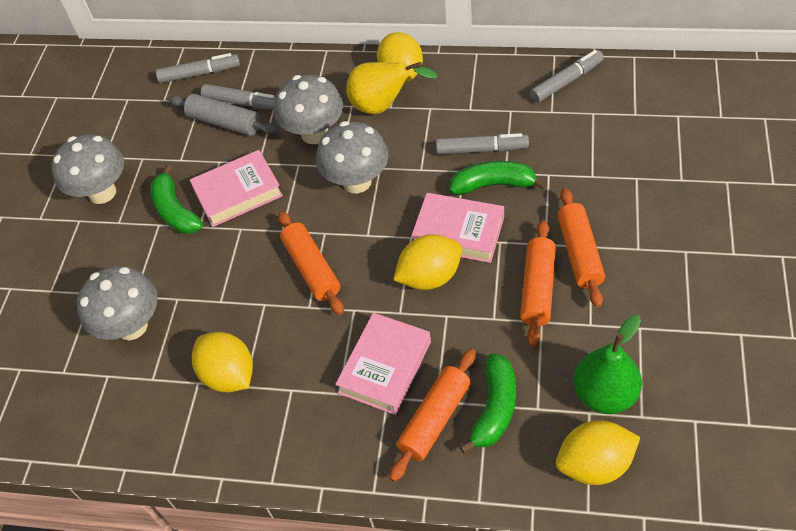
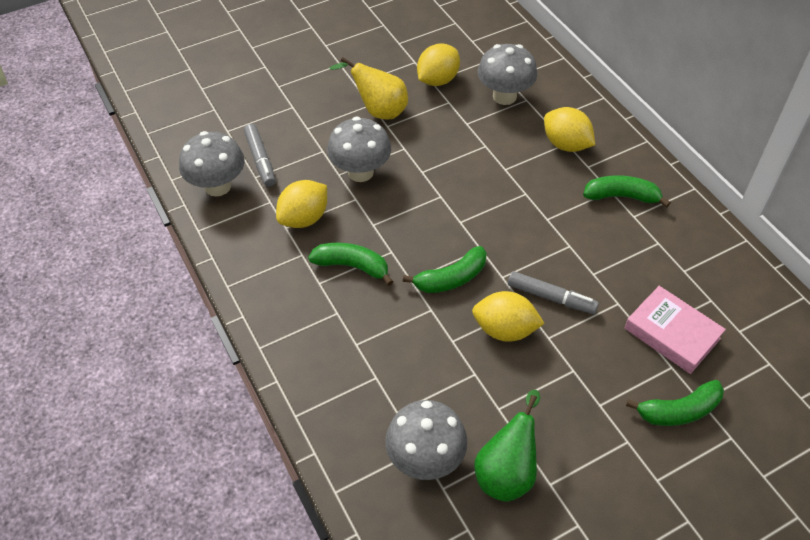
green banana: [150,165,203,234] [449,161,547,195] [460,353,516,454] = 3 -> [308,243,394,286] [403,246,487,293] [583,175,671,207] [626,380,724,426] = 4
grey marker: [156,53,240,83] [201,84,276,110] [436,133,529,155] [530,50,604,103] = 4 -> [244,124,276,187] [508,271,599,314] = 2
grey rolling pin: [169,94,277,136] = 1 -> none = 0
orange rolling pin: [278,211,344,315] [389,349,476,482] [520,220,556,347] [557,188,605,308] = 4 -> none = 0
pink book: [190,150,283,227] [335,313,431,415] [411,193,504,263] = 3 -> [625,286,726,374] = 1

